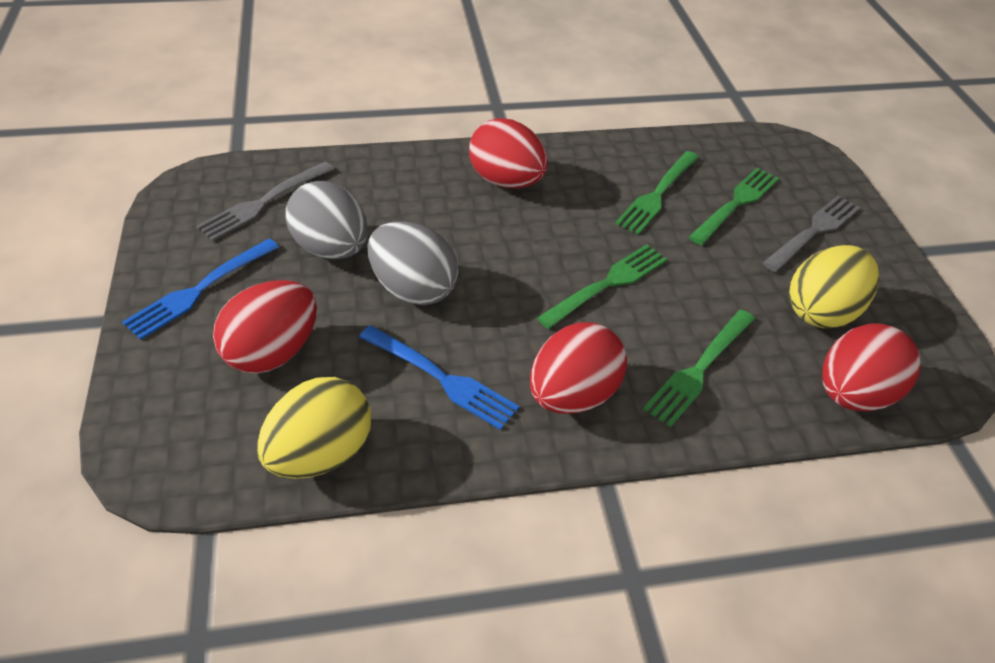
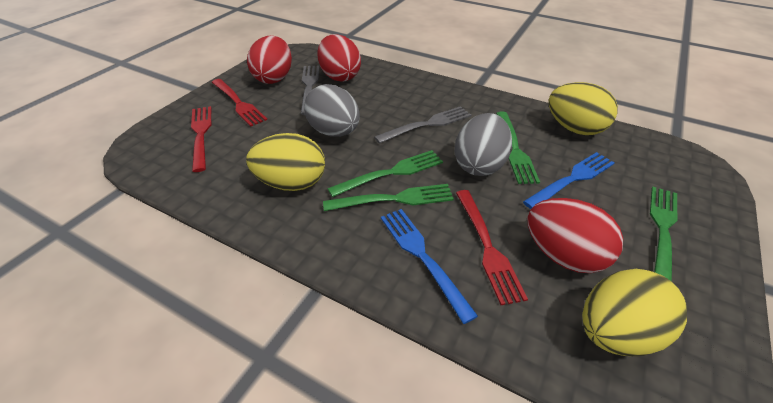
red egg: [213,280,317,374] [469,118,548,188] [530,322,627,414] [822,323,921,411] = 4 -> [247,36,292,84] [318,34,361,82] [527,198,623,273] = 3
red fork: none = 0 -> [191,106,211,172] [212,79,267,126] [456,190,528,305] = 3
yellow egg: [257,377,371,479] [789,245,879,328] = 2 -> [246,133,325,191] [549,82,618,135] [582,269,687,356] = 3

